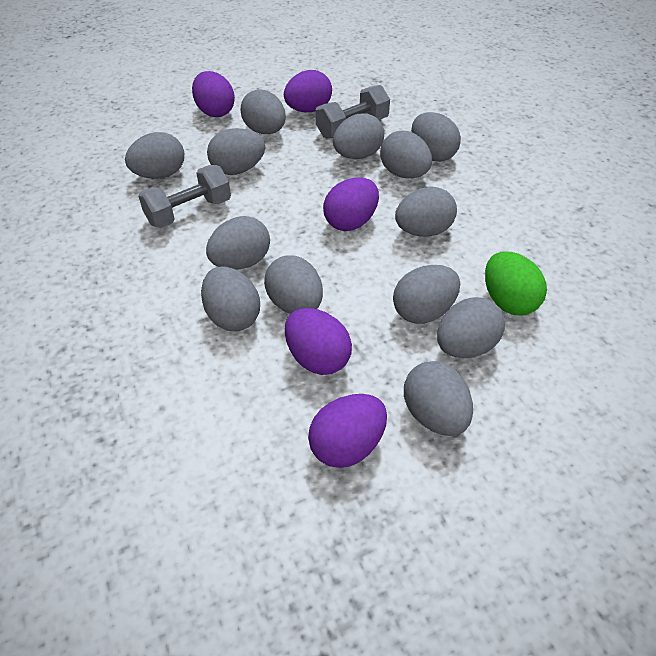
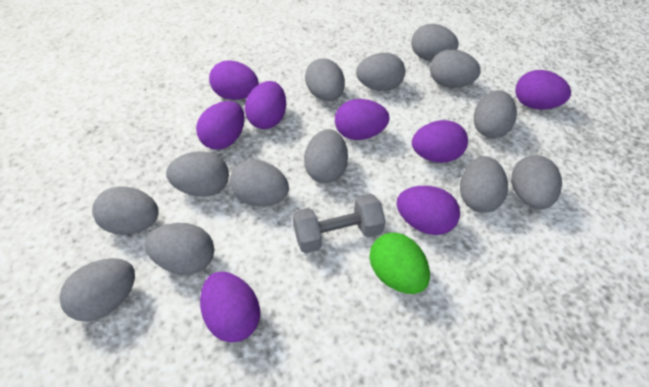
grey dumbbell: [138,165,231,228] [315,85,390,138] = 2 -> [293,193,386,253] = 1
purple egg: [192,71,235,117] [284,70,332,112] [285,308,352,375] [308,394,387,468] [323,177,379,231] = 5 -> [196,101,245,150] [200,272,260,343] [209,60,259,100] [245,81,286,129] [335,99,390,140] [396,186,460,235] [412,120,468,163] [515,70,571,110] = 8

